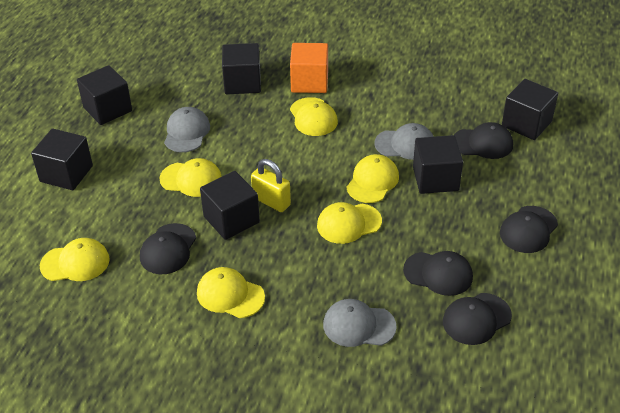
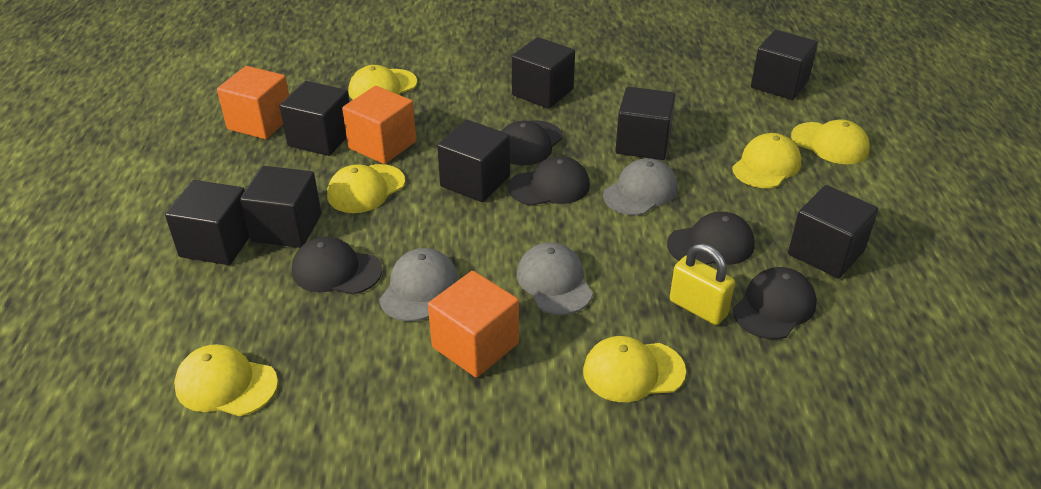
black cube: [31,129,93,190] [77,65,132,125] [200,171,260,240] [222,43,261,94] [413,135,463,194] [502,79,558,140] = 6 -> [165,180,250,265] [240,166,322,248] [279,81,349,156] [437,120,510,202] [512,37,575,109] [615,87,676,160] [751,30,818,100] [788,185,878,279] = 8
orange cube: [290,43,328,93] = 1 -> [217,66,289,139] [342,86,416,164] [428,271,519,378] = 3

